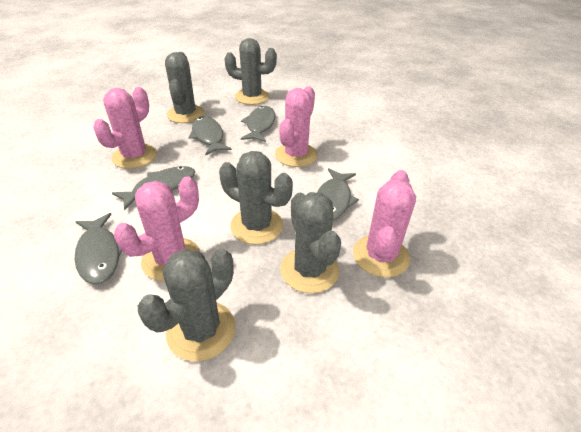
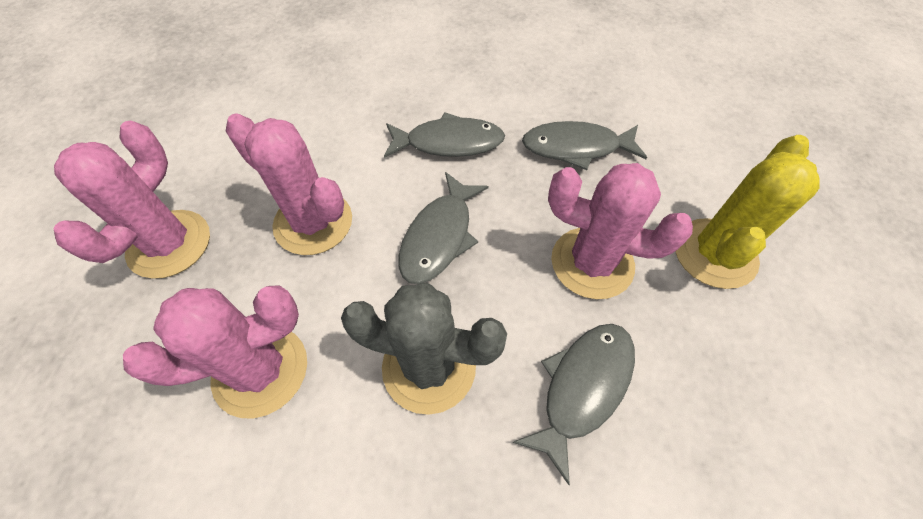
grey cactus: [138,249,235,361] [165,52,204,123] [219,151,293,244] [224,38,277,105] [280,192,341,293] = 5 -> [341,282,507,415] = 1
grey fish: [75,213,122,284] [112,166,195,210] [188,116,232,155] [241,106,276,142] [317,168,359,221] = 5 -> [384,112,505,158] [399,172,489,284] [512,324,635,485] [522,121,647,170] = 4
yellow cactus: none = 0 -> [675,135,820,289] = 1

